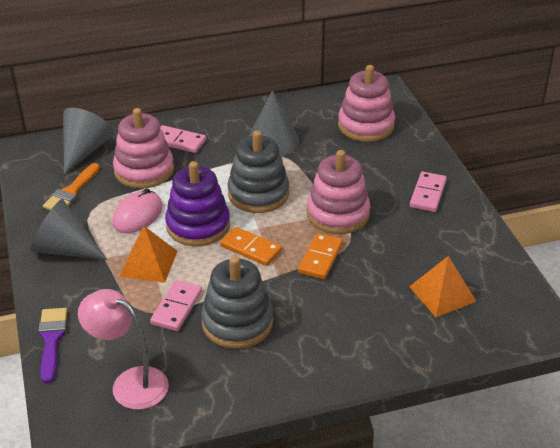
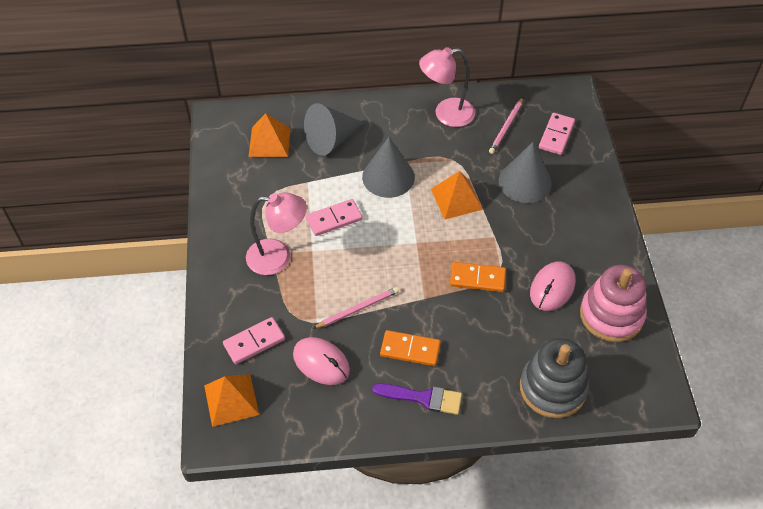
grey stacking toy: [201,256,273,349] [227,131,289,213] = 2 -> [520,338,589,418] = 1
orange brush: [43,163,100,210] = 1 -> none = 0
orange pyramid: [119,226,178,283] [409,256,477,317] = 2 -> [204,374,259,427] [249,113,290,157] [431,171,483,219] = 3
pink lamp: [78,289,169,410] = 1 -> [246,192,307,275] [419,47,475,127] = 2
pink mouse: [112,188,163,233] = 1 -> [293,337,350,385] [530,262,575,311] = 2
pink pencil: none = 0 -> [313,287,399,329] [489,97,523,154] = 2
pink stacking toy: [113,108,174,189] [307,150,370,234] [338,65,395,142] = 3 -> [580,265,647,342] = 1
purple stacking toy: [165,161,230,246] = 1 -> none = 0

